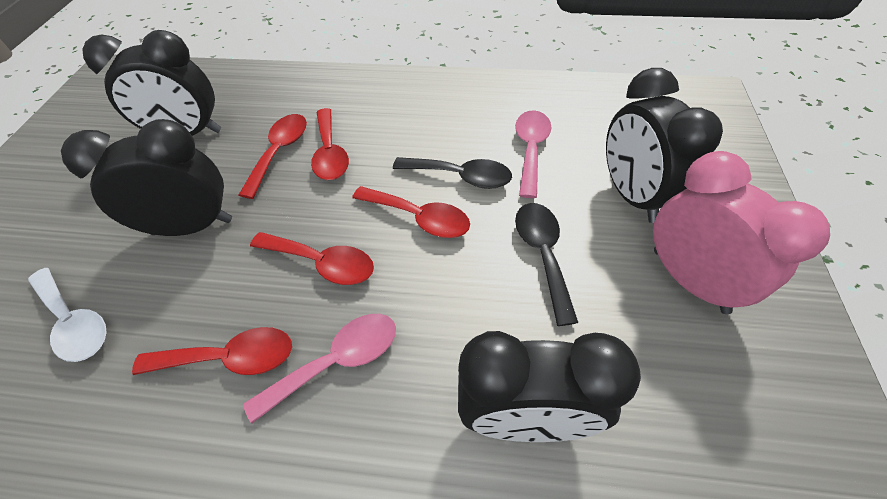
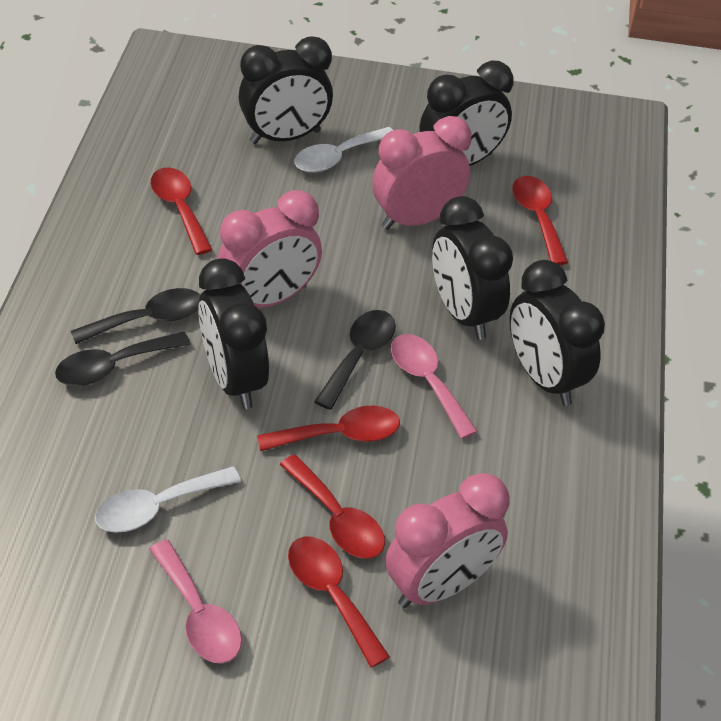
black clock: [61,119,232,236] [82,30,221,136] [458,331,641,442] [606,68,723,223] = 4 -> [198,258,269,409] [238,36,333,144] [419,61,513,166] [432,196,513,340] [510,260,605,406] = 5
black spoon: [393,157,512,189] [515,203,578,326] = 2 -> [55,331,191,386] [71,288,200,344] [314,310,396,410] = 3
pink clock: [653,151,830,314] = 1 -> [218,190,322,308] [372,116,471,230] [386,473,510,608] = 3
white spoon: [28,268,107,362] = 1 -> [95,466,241,533] [294,127,393,173] = 2

